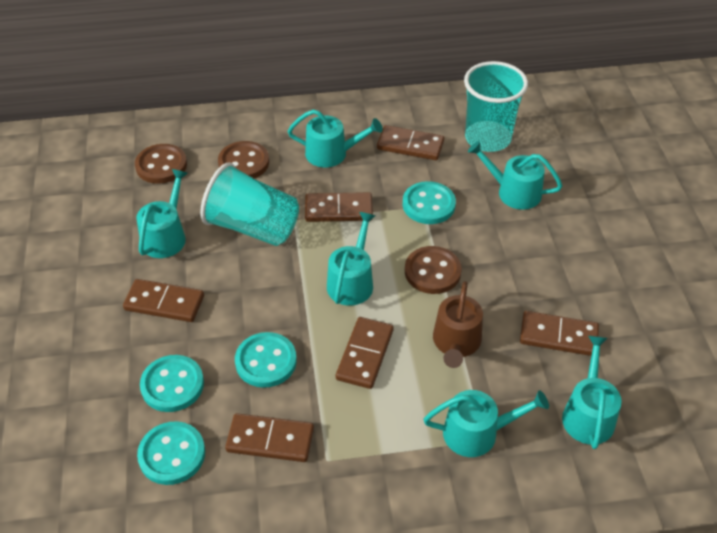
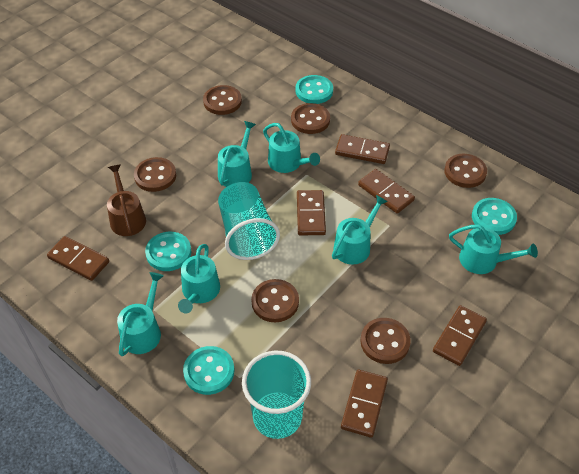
brown button: [135,144,187,184] [218,141,269,178] [405,246,462,294] = 3 -> [134,157,176,192] [203,85,242,115] [251,279,299,322] [291,103,330,134] [360,318,411,364] [444,154,487,188] = 6

